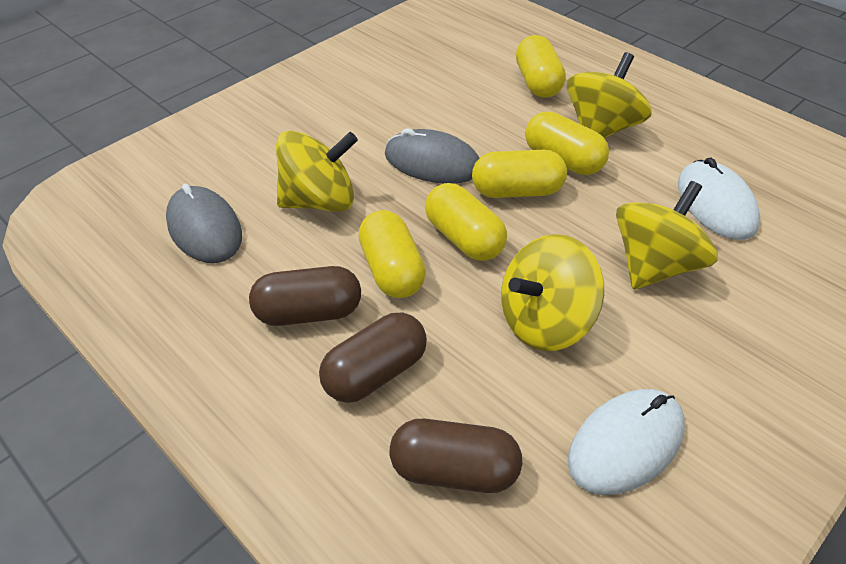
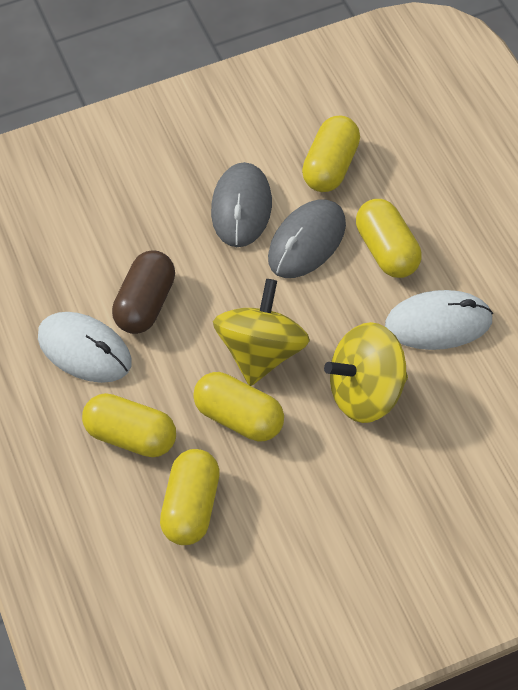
brown capsule: [249,266,361,326] [319,312,427,403] [390,419,522,493] = 3 -> [112,250,175,334] = 1
yellow spinning top: [276,130,358,212] [501,234,604,351] [567,52,652,138] [616,181,718,289] = 4 -> [213,279,310,386] [324,322,408,423] = 2

